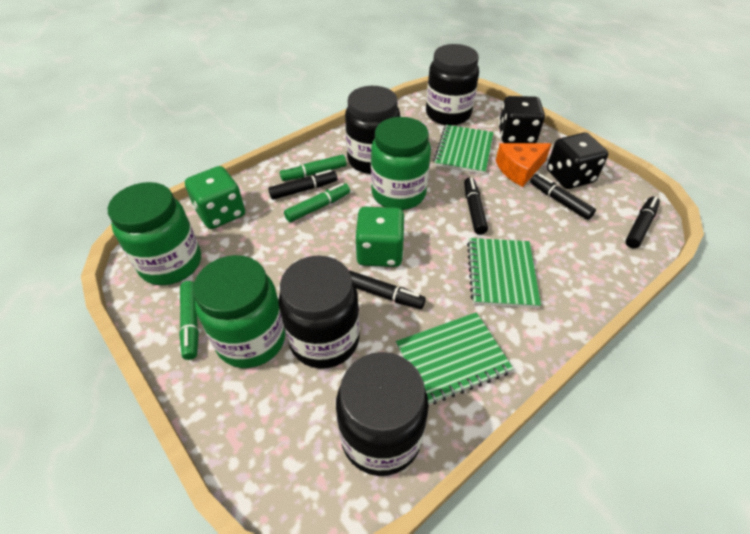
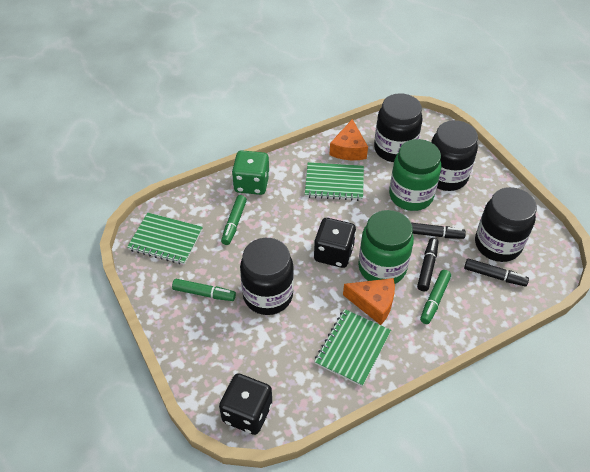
black marker: [268,170,337,200] [349,270,426,309] [464,177,488,235] [530,174,596,220] [625,196,660,248] = 5 -> [411,223,466,239] [417,238,439,291] [464,258,529,286] = 3
green dice: [185,166,245,229] [355,207,405,267] = 2 -> [232,150,270,195] = 1
green jar: [108,182,201,285] [193,255,285,368] [371,117,431,210] = 3 -> [358,210,414,284] [389,139,441,211] = 2
orange cheese: [496,143,551,187] = 1 -> [329,119,368,160] [343,278,395,325] = 2

